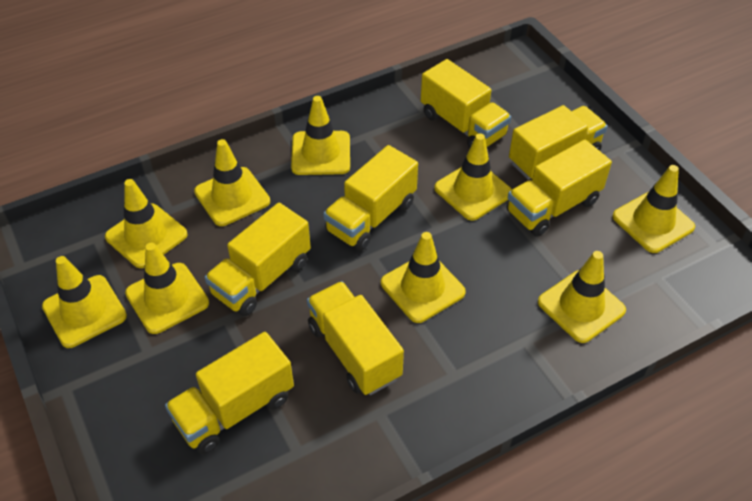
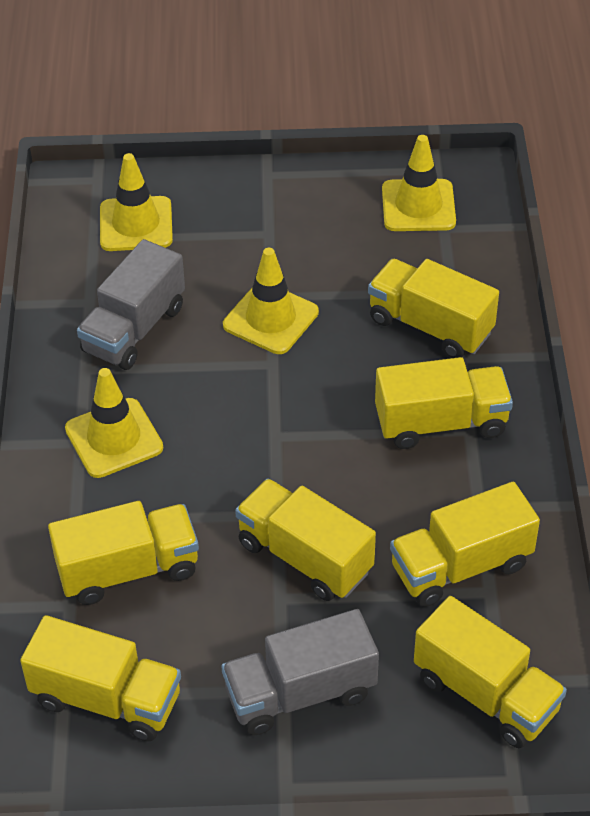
grey truck: none = 0 -> [77,239,185,370] [221,609,379,735] = 2
yellow traffic cone: [42,256,127,348] [105,179,187,268] [125,243,209,334] [194,139,270,226] [291,96,350,175] [381,232,466,323] [434,133,512,221] [538,251,626,343] [612,165,695,253] = 9 -> [65,368,163,478] [100,153,173,251] [223,248,319,354] [382,135,456,231] = 4

